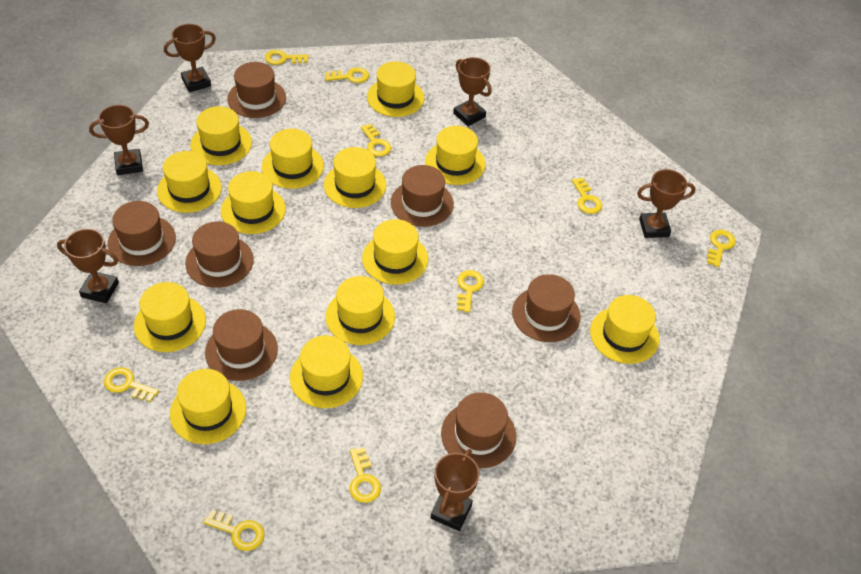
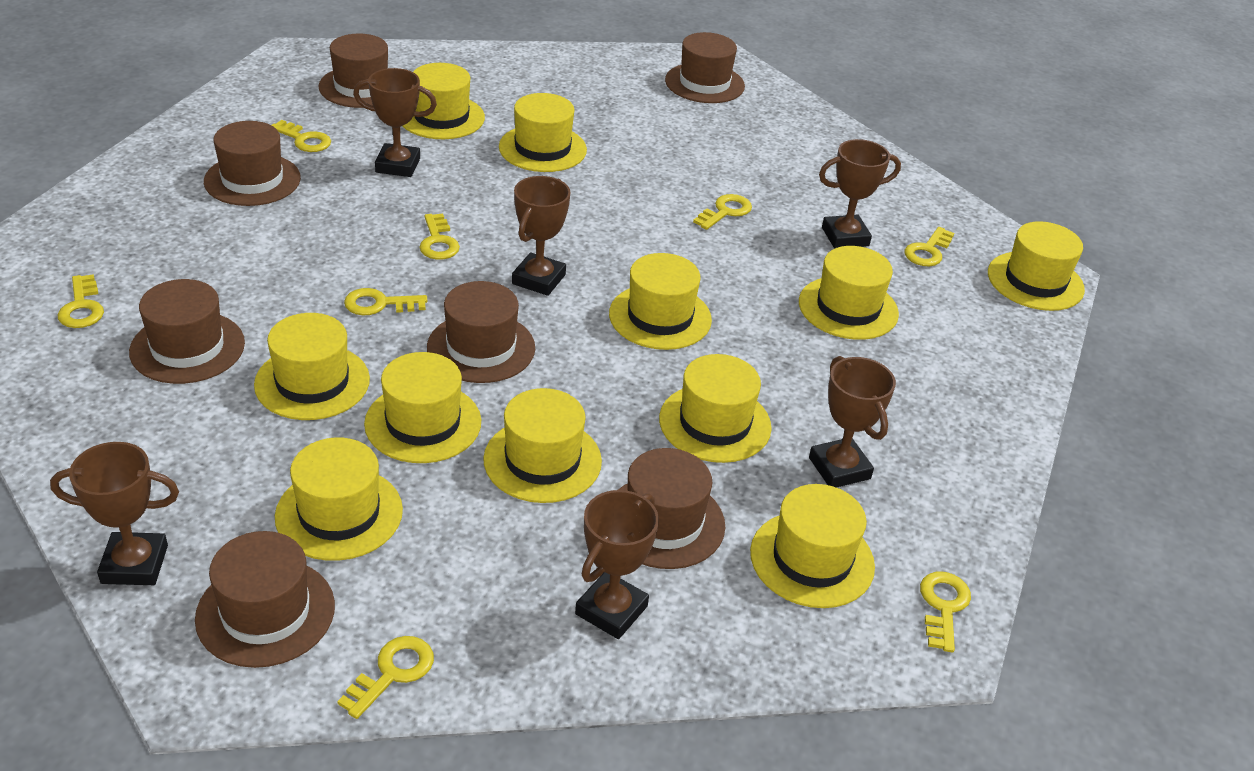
yellow hat: [134,282,206,352] [157,151,222,213] [170,369,246,444] [190,106,252,165] [221,171,286,234] [262,129,324,189] [290,335,363,408] [324,147,386,208] [325,276,395,345] [362,219,428,285] [367,61,424,117] [425,126,486,185] [590,295,659,364] = 13 -> [254,313,370,420] [275,437,403,561] [364,352,481,463] [403,63,485,139] [483,388,602,503] [499,93,587,172] [609,253,712,350] [659,354,772,463] [750,484,875,608] [799,246,899,340] [988,221,1085,311] = 11
yellow key: [104,367,159,402] [203,510,265,551] [265,50,309,65] [325,67,369,83] [349,447,381,503] [361,124,391,157] [457,270,484,313] [572,178,602,214] [707,230,736,267] = 9 -> [58,274,104,328] [272,120,331,152] [337,636,434,719] [344,288,427,315] [419,214,460,260] [693,194,752,230] [905,227,954,266] [920,572,971,652] = 8

